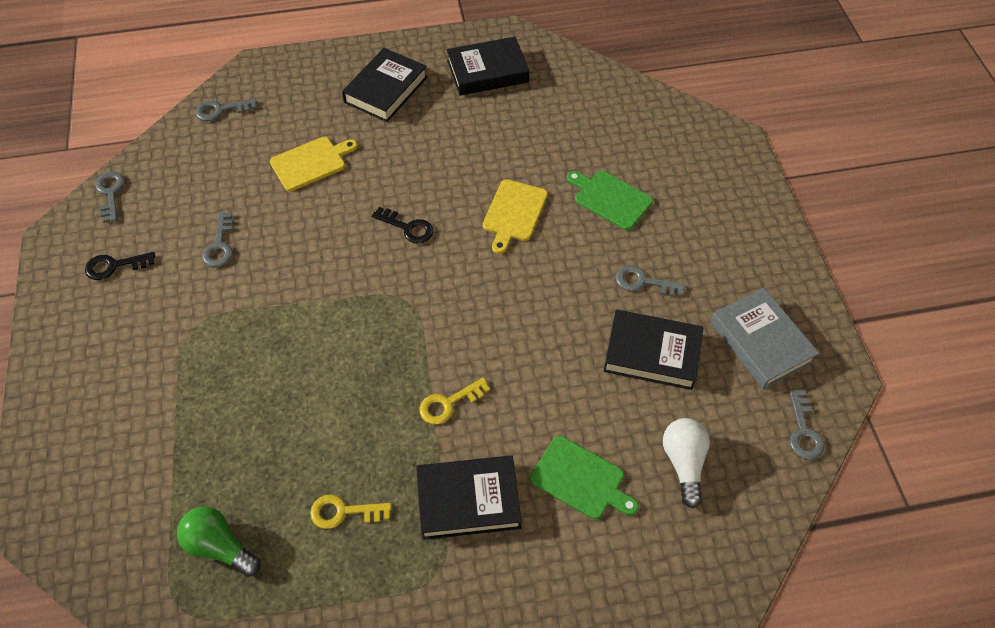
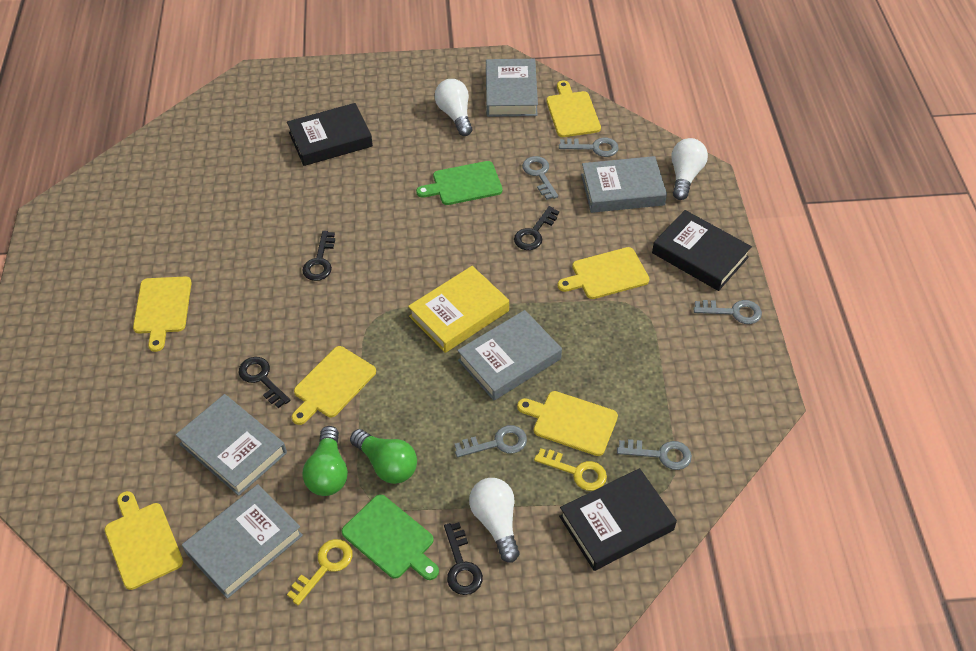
black book: [342,48,428,122] [416,455,522,540] [447,37,530,96] [604,310,703,390] = 4 -> [287,103,373,166] [559,468,677,571] [652,210,752,291] = 3
black key: [85,252,155,280] [372,207,433,244] = 2 -> [239,357,290,408] [302,231,335,281] [444,522,483,595] [514,206,559,250] = 4
green light bulb: [177,507,261,577] = 1 -> [303,426,348,496] [350,429,417,484] = 2
grey book: [710,288,819,389] = 1 -> [176,394,287,496] [182,484,303,599] [457,310,562,401] [486,59,538,117] [581,156,667,213] = 5
white light bulb: [663,418,710,508] = 1 -> [435,79,472,136] [469,478,519,563] [671,138,708,200] = 3
yellow book: none = 0 -> [408,266,509,353] = 1
yellow cutting board: [270,137,358,191] [483,179,548,254] = 2 -> [105,491,183,590] [133,276,192,352] [292,346,376,425] [517,391,618,456] [546,81,601,137] [557,247,649,299] = 6

